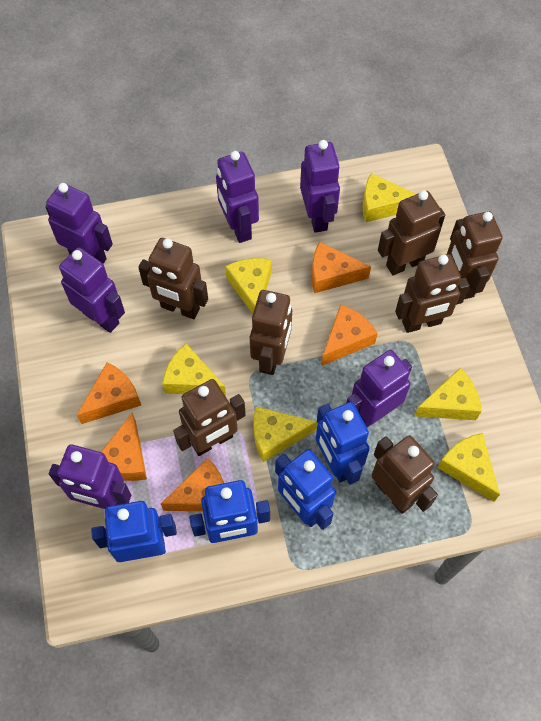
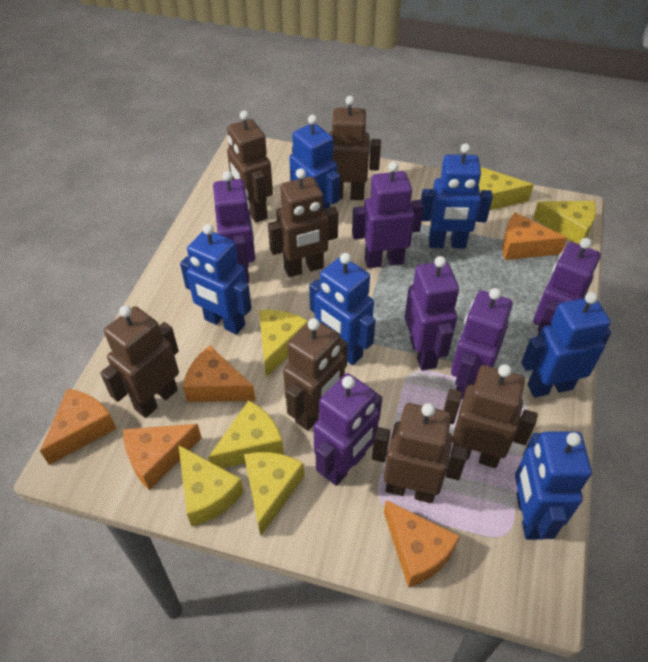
blue robot: [91,501,177,562] [189,480,270,543] [275,450,336,530] [316,402,370,484] = 4 -> [180,224,252,335] [289,115,340,211] [309,253,376,365] [421,143,493,249] [515,431,592,540] [521,292,611,397] = 6

